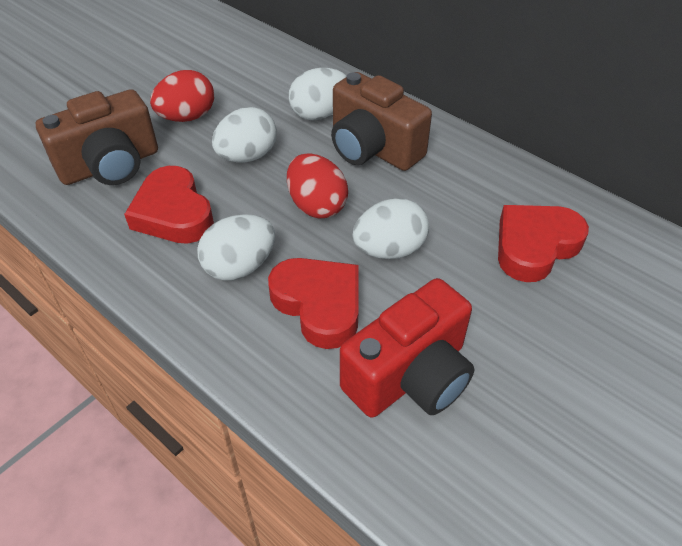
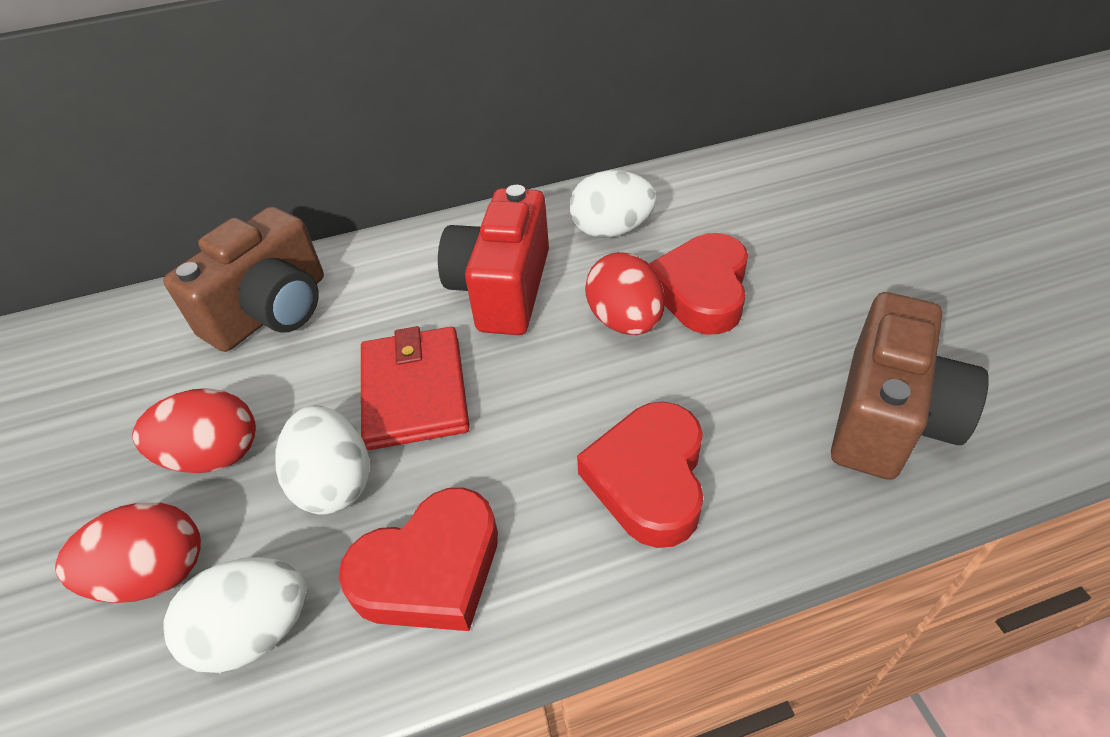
red egg: [150,70,214,122] [287,153,348,219] = 2 -> [55,502,201,603] [132,388,256,473] [585,252,665,335] = 3
red wallet: none = 0 -> [361,326,470,450] = 1
white egg: [197,214,275,281] [212,107,277,162] [289,68,347,121] [353,198,429,259] = 4 -> [163,557,307,673] [275,405,369,514] [570,170,657,238] = 3

